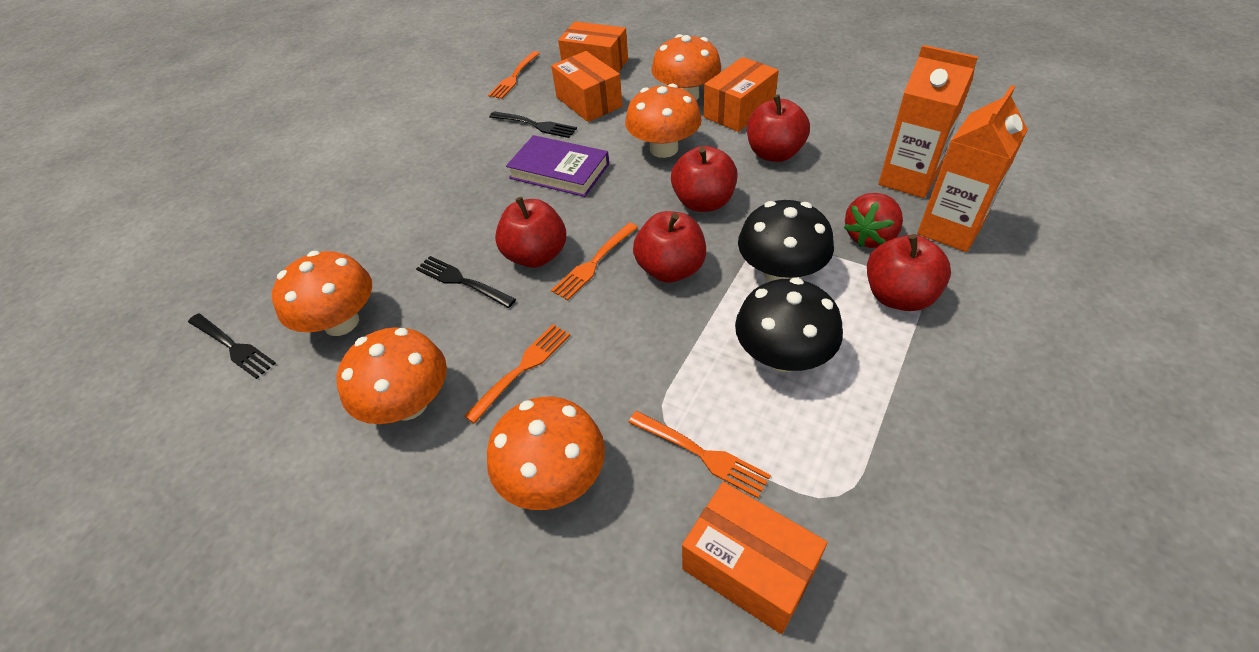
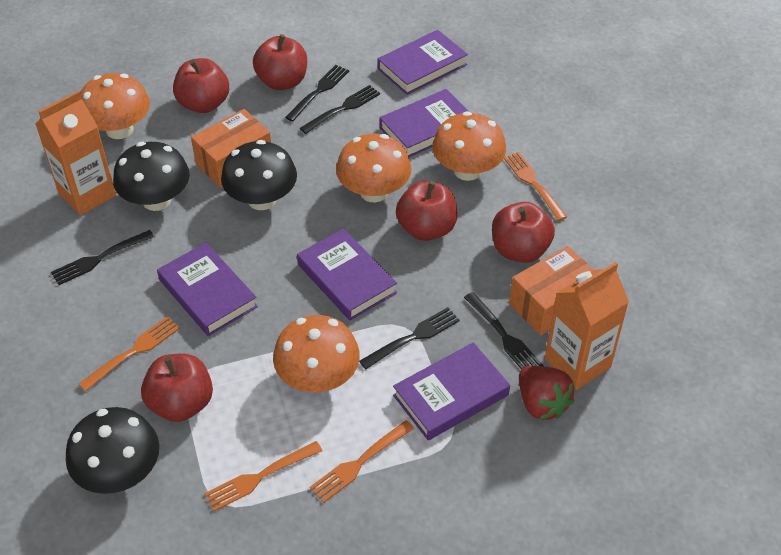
black fork: [188,314,276,379] [416,256,516,308] [489,112,577,138] = 3 -> [51,230,154,285] [285,65,349,122] [300,85,380,134] [359,307,460,369] [464,292,544,369] = 5
black mushroom: [735,278,843,372] [738,200,834,282] = 2 -> [66,407,159,494] [113,142,190,211] [221,140,297,210] = 3
orange box: [551,51,623,122] [558,21,628,73] [682,482,828,634] [704,57,779,132] = 4 -> [191,109,271,188] [509,246,593,335] = 2
orange mushroom: [272,251,372,336] [337,327,447,424] [487,397,605,510] [625,84,702,158] [651,34,721,100] = 5 -> [80,73,150,139] [273,315,360,392] [336,134,411,203] [432,111,506,181] = 4
purple book: [506,135,609,197] = 1 -> [157,243,258,336] [297,228,397,321] [377,30,468,95] [379,89,469,157] [393,342,510,440] = 5

